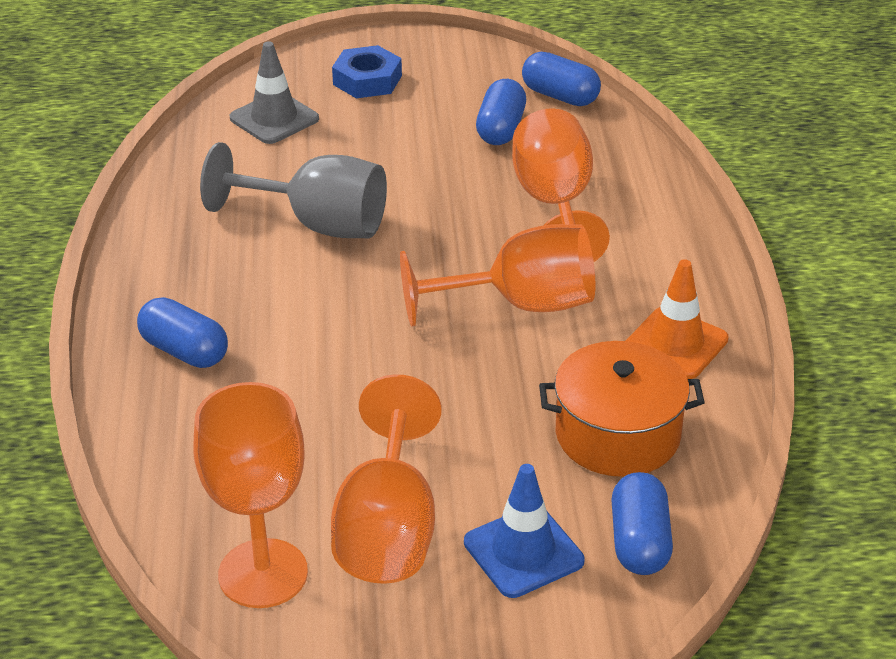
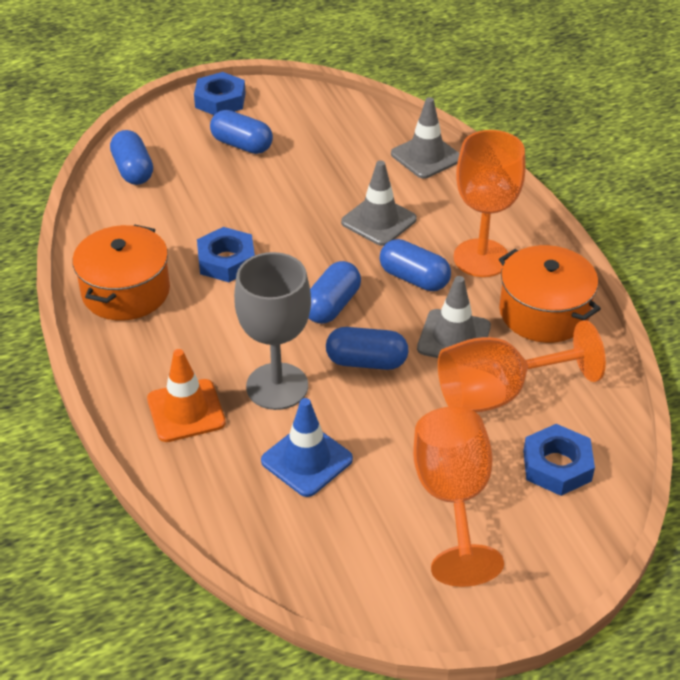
blue capsule: [137,297,228,368] [476,79,526,145] [522,52,601,106] [611,472,673,575] = 4 -> [110,130,153,185] [210,110,273,154] [309,261,361,324] [326,327,409,370] [380,239,451,291] = 5
blue nut: [332,45,402,98] = 1 -> [194,72,246,115] [197,227,255,282] [523,424,595,496] = 3
grey traffic cone: [229,41,319,144] = 1 -> [341,160,417,246] [391,97,460,179] [417,276,491,358] = 3
orange goblet: [193,382,308,608] [331,374,441,584] [400,224,595,326] [512,108,610,262] = 4 -> [413,406,504,587] [438,320,606,412] [453,130,526,277] = 3
orange pot: [539,341,705,477] = 1 -> [72,225,170,321] [499,245,601,343] = 2

